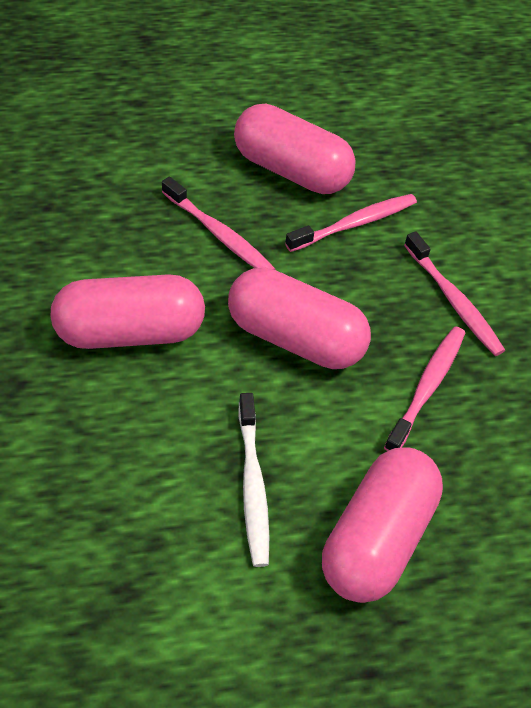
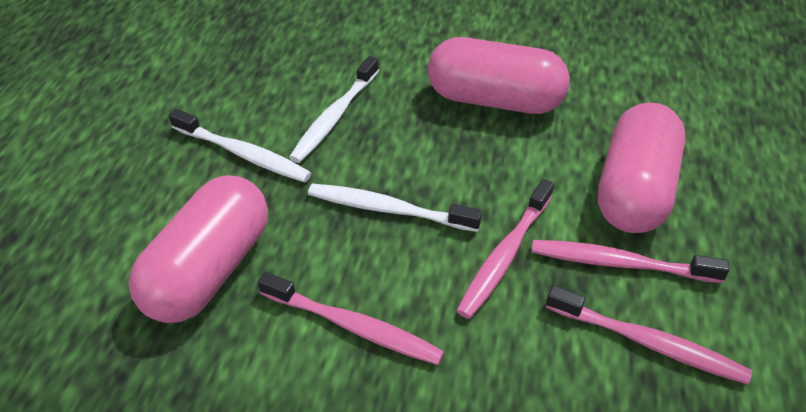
pink capsule: [50,274,205,349] [228,268,371,369] [234,104,356,194] [322,447,443,603] = 4 -> [129,175,268,323] [428,37,570,114] [598,102,686,233] = 3
white toothbrush: [238,393,269,567] = 1 -> [169,109,311,182] [289,56,379,163] [308,184,482,232] = 3

